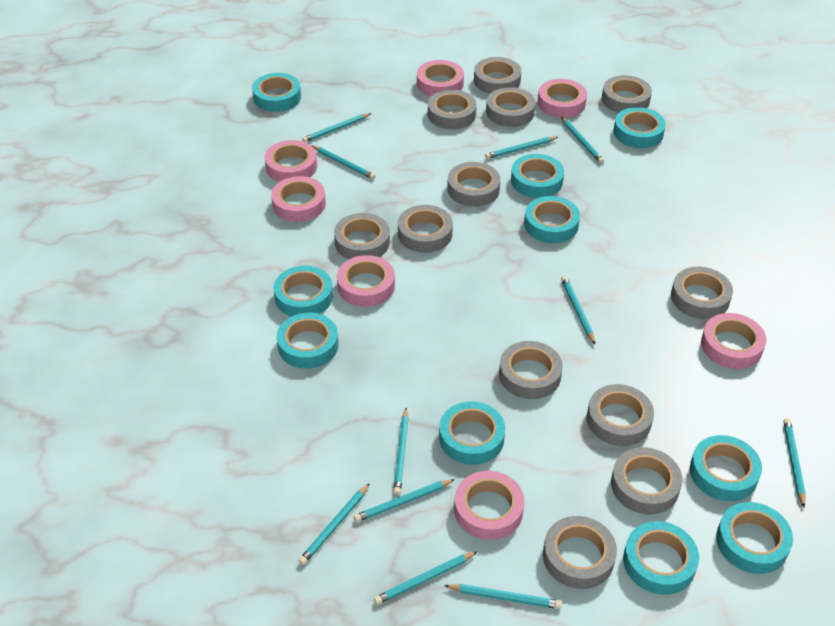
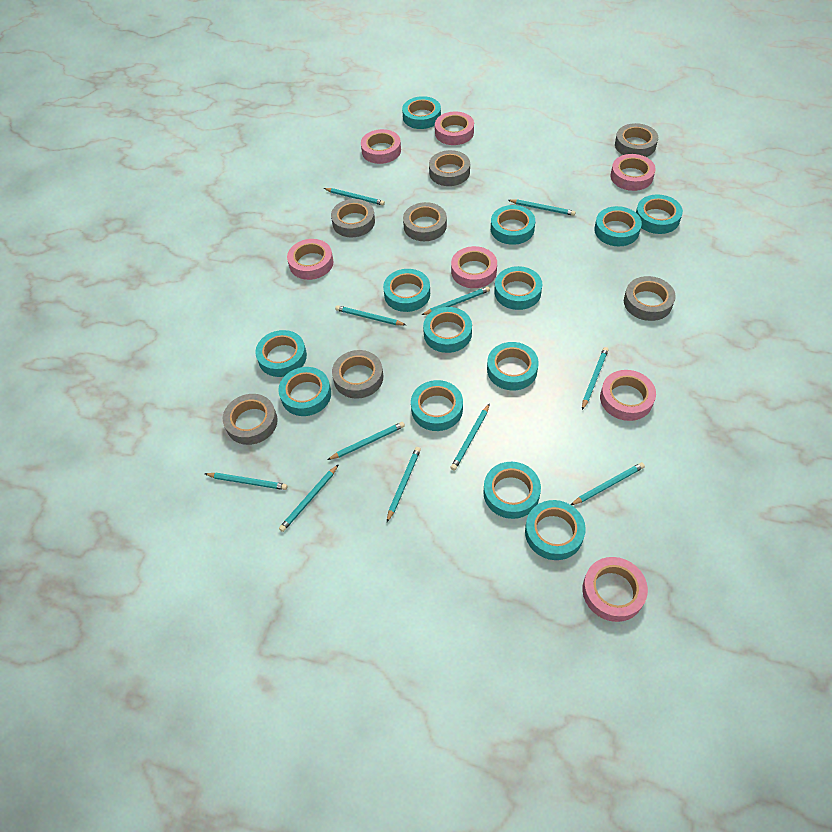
grey tape: [334,213,390,259] [398,205,453,253] [428,89,477,129] [447,162,501,207] [474,57,521,94] [486,87,536,127] [499,341,563,399] [543,516,617,589] [587,384,654,446] [602,75,652,113] [611,447,683,515] [671,267,733,319] = 12 -> [223,394,278,445] [331,199,375,238] [332,350,383,399] [403,202,447,241] [429,150,470,186] [615,123,658,157] [624,276,676,321] = 7
turquoise tape: [252,73,301,112] [274,266,333,317] [277,313,339,369] [439,401,505,465] [511,154,564,198] [524,196,580,243] [613,107,666,148] [623,521,699,595] [690,435,762,501] [716,502,793,574] = 10 -> [255,330,307,377] [278,367,331,416] [383,269,430,312] [402,96,441,129] [411,380,463,431] [423,307,472,353] [483,462,541,519] [487,342,539,390] [491,205,535,245] [494,266,542,310] [525,500,586,560] [594,206,642,246] [636,194,683,234] = 13

